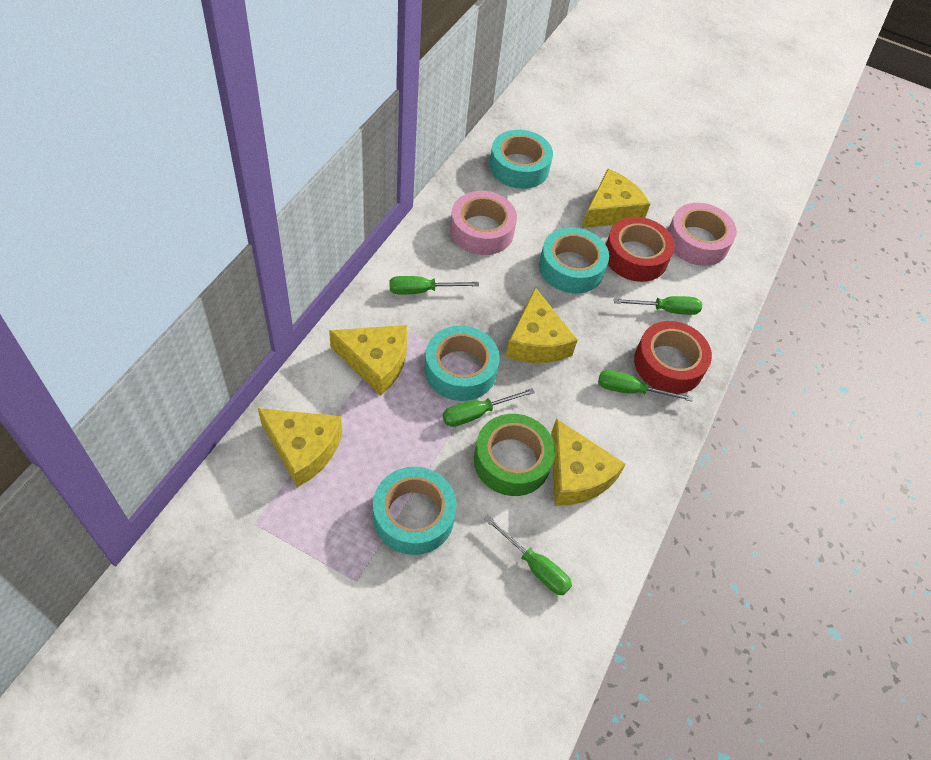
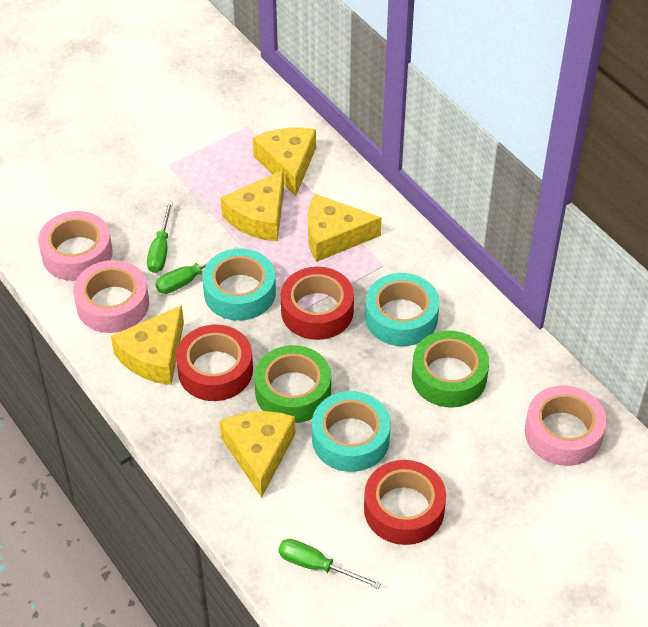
green screwdriver: [390,276,479,294] [443,388,535,427] [484,515,572,595] [598,370,693,402] [614,296,702,315] = 5 -> [147,201,173,273] [155,247,238,294] [278,539,381,589] = 3
green tape: [474,414,555,496] = 1 -> [254,345,331,423] [412,330,489,408] = 2
pink tape: [450,191,517,255] [668,203,737,266] = 2 -> [38,211,113,281] [73,260,149,333] [525,385,607,466] = 3
red tape: [606,217,674,282] [634,321,712,394] = 2 -> [176,325,253,401] [281,267,354,340] [364,460,446,545] = 3
turquoise tape: [373,467,457,555] [424,326,500,401] [490,130,553,189] [539,227,609,294] = 4 -> [202,248,276,321] [312,391,390,472] [365,273,439,346] = 3

